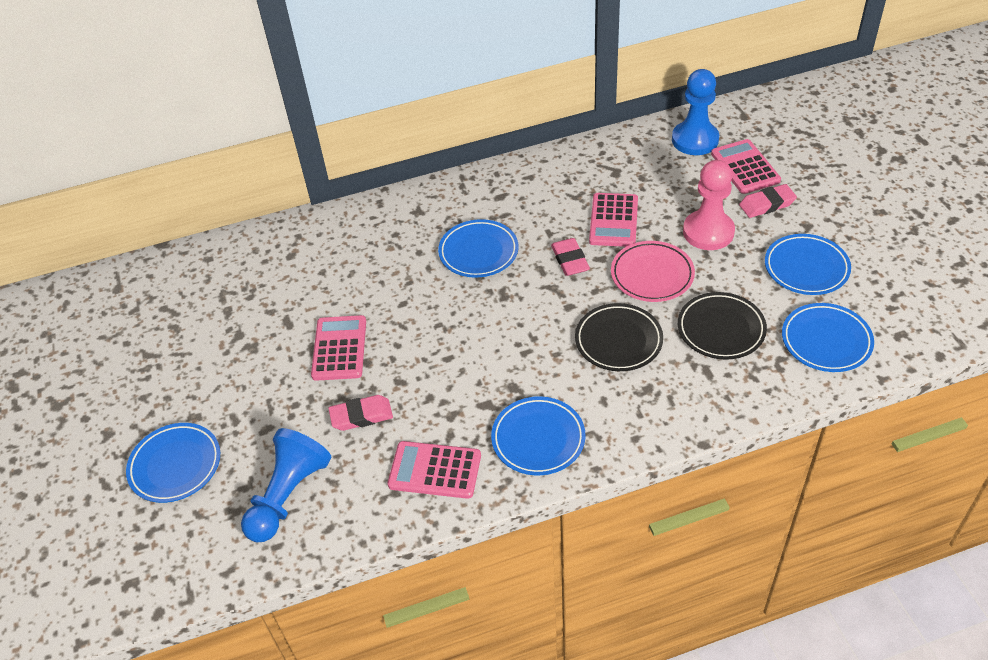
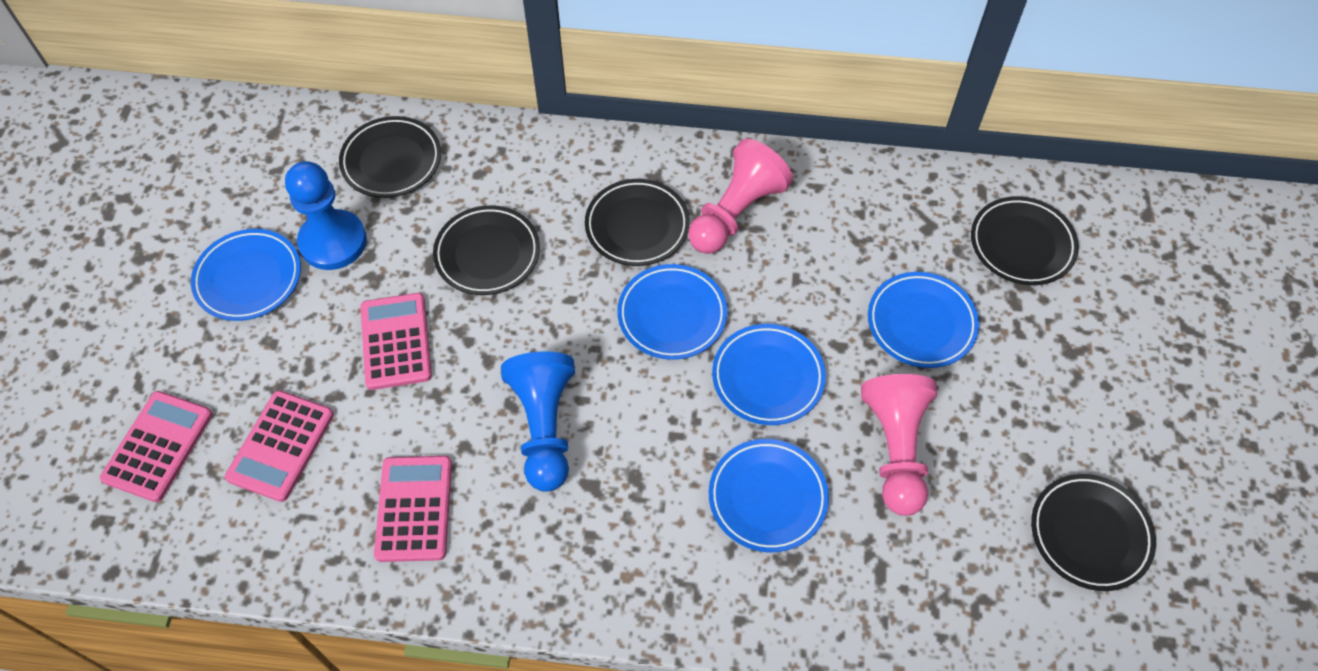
black plate: [575,303,663,371] [678,292,767,360] = 2 -> [339,116,441,198] [433,205,540,295] [585,179,690,266] [971,196,1079,285] [1031,474,1156,591] = 5
pink eraser: [328,395,393,431] [551,238,590,276] [739,184,797,218] = 3 -> none = 0
pink pawn: [683,160,735,250] = 1 -> [688,139,793,254] [861,374,937,516] = 2
pink plate: [611,241,695,302] = 1 -> none = 0

